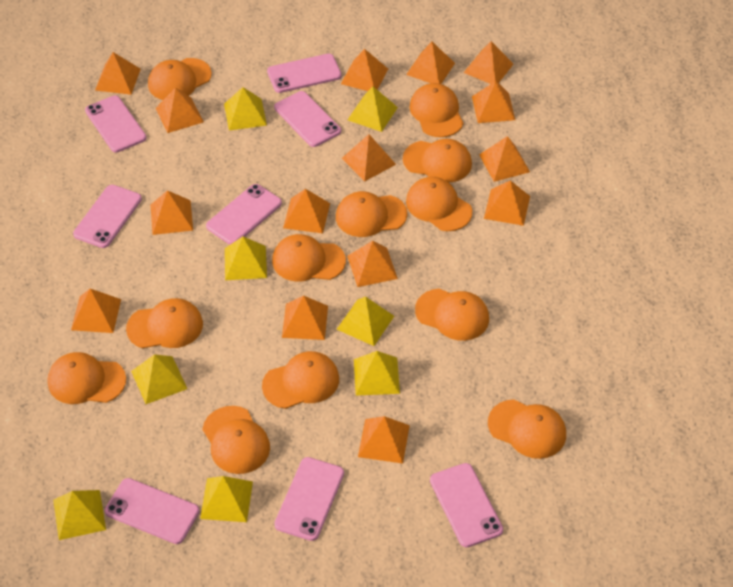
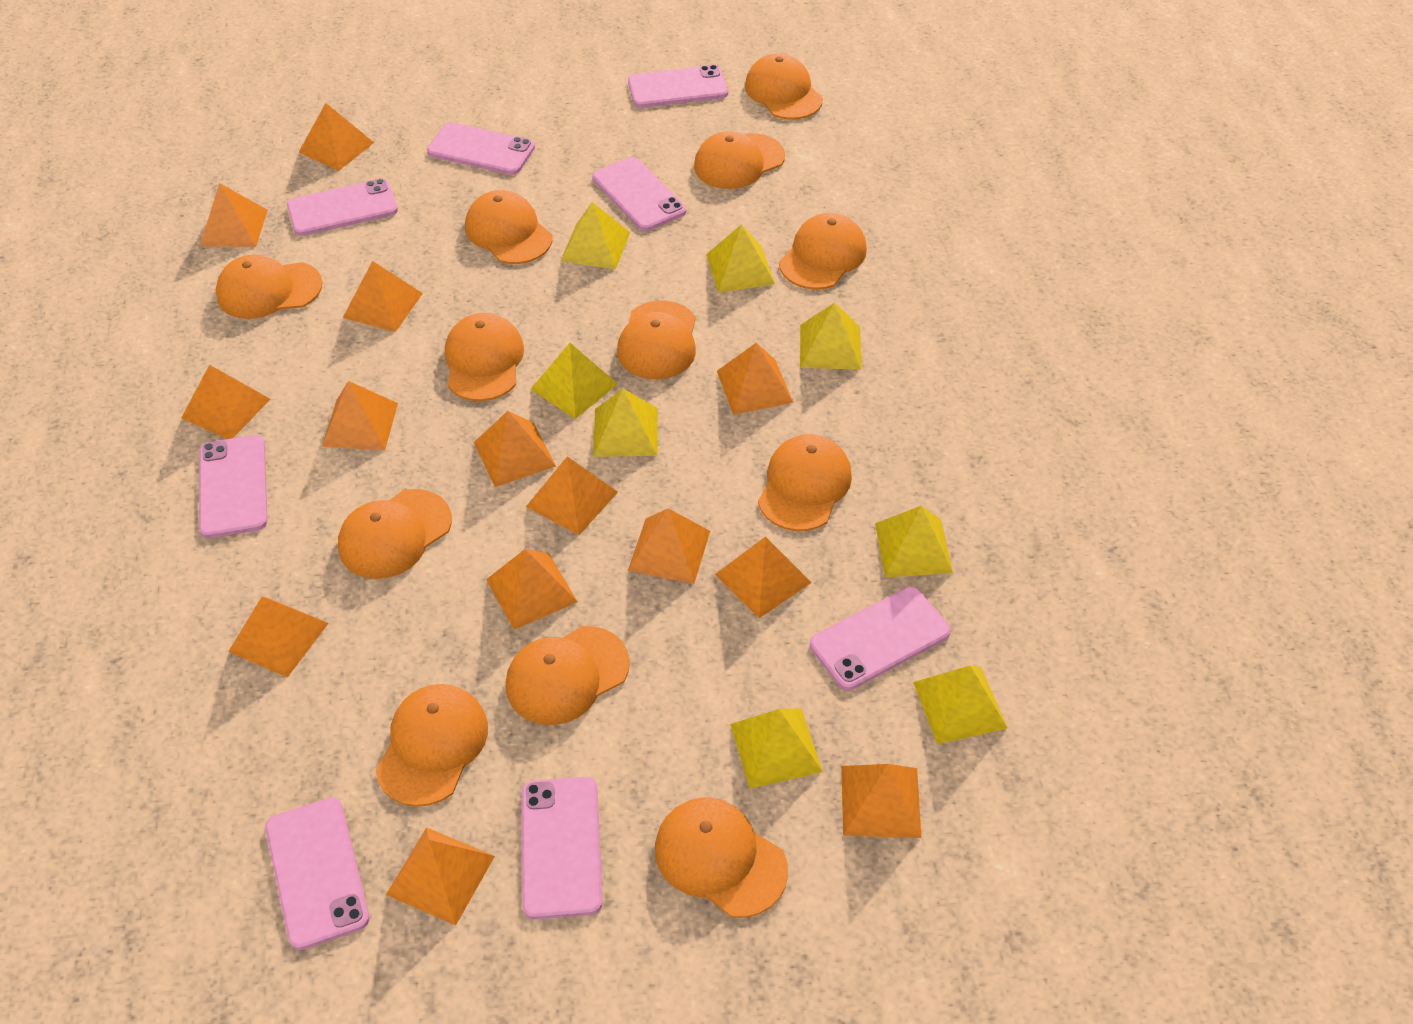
orange pyramid: [71,289,121,333] [95,52,141,95] [150,190,193,235] [156,88,204,133] [282,296,328,340] [283,189,330,233] [341,49,388,91] [342,134,396,181] [347,241,398,287] [358,416,410,463] [406,42,455,84] [464,41,514,84] [472,81,515,123] [479,136,530,182] [484,180,530,226] = 15 -> [181,365,271,439] [200,183,268,247] [228,596,329,678] [298,103,374,171] [322,381,398,450] [343,261,423,332] [386,827,495,925] [474,411,556,487] [486,549,578,630] [526,456,618,535] [628,508,710,584] [715,537,812,618] [717,343,793,415] [841,764,922,838] = 14

